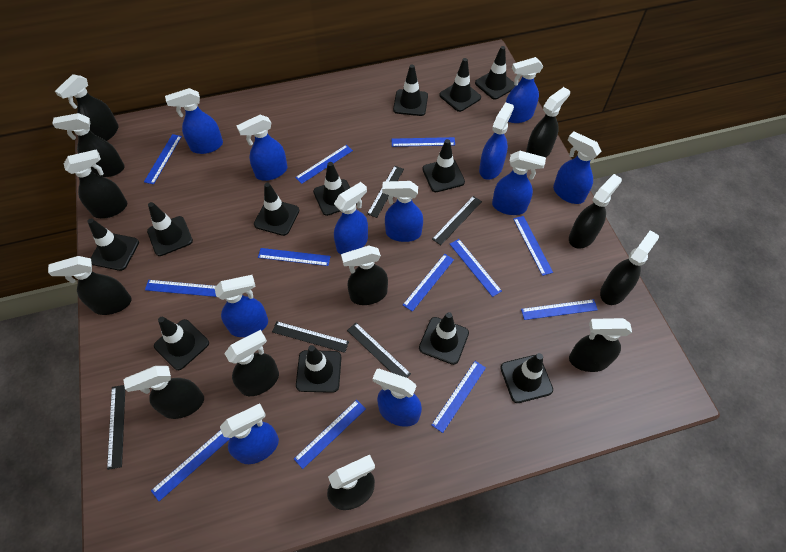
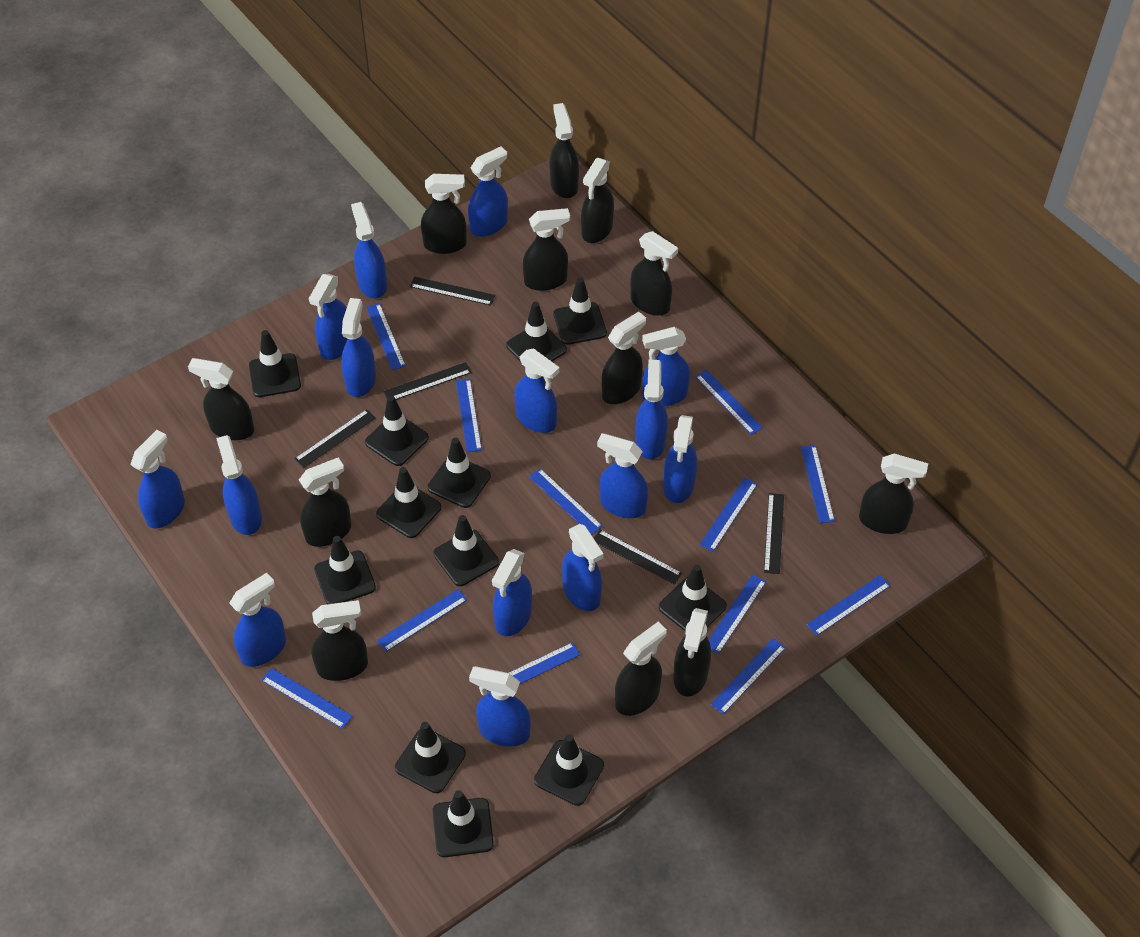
blue spray bottle: [165,88,223,154] [215,275,268,337] [220,403,279,464] [237,115,288,181] [334,182,368,254] [372,369,422,427] [382,181,423,242] [479,102,514,180] [492,151,546,215] [506,57,544,123] [553,131,601,204] = 11 -> [130,430,185,528] [216,435,262,535] [229,573,286,667] [309,274,348,360] [341,298,376,397] [351,202,387,299] [468,147,508,237] [469,666,531,747] [492,549,532,636] [514,348,560,433] [562,524,604,611] [597,433,648,518] [635,360,668,460] [642,327,690,406] [663,415,697,503] = 15

